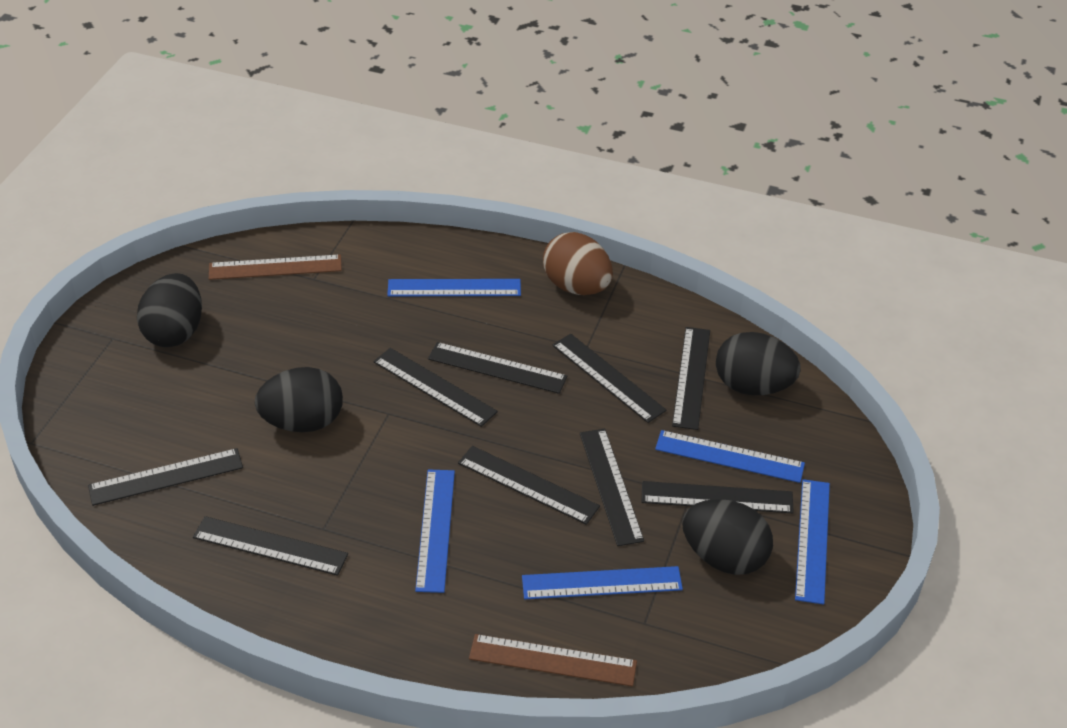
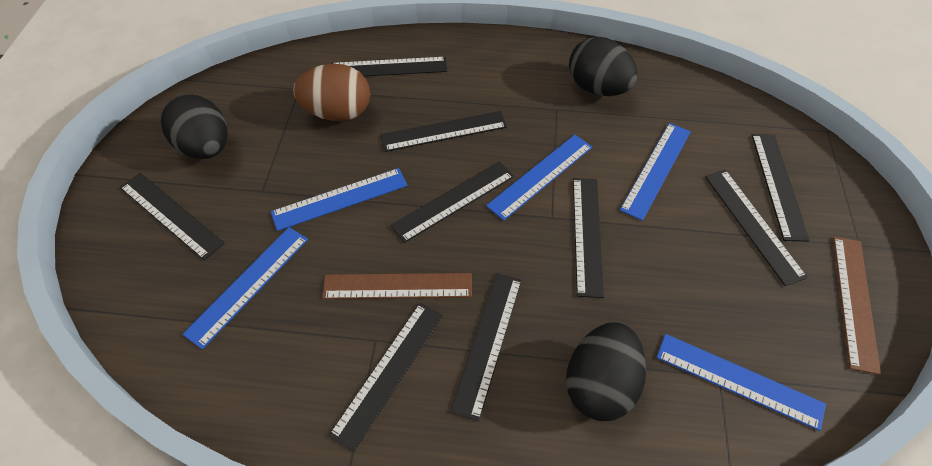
black egg: [137,273,202,347] [255,367,343,432] [682,499,773,575] [716,332,800,395] = 4 -> [161,94,228,159] [566,322,646,421] [569,37,638,96] = 3

